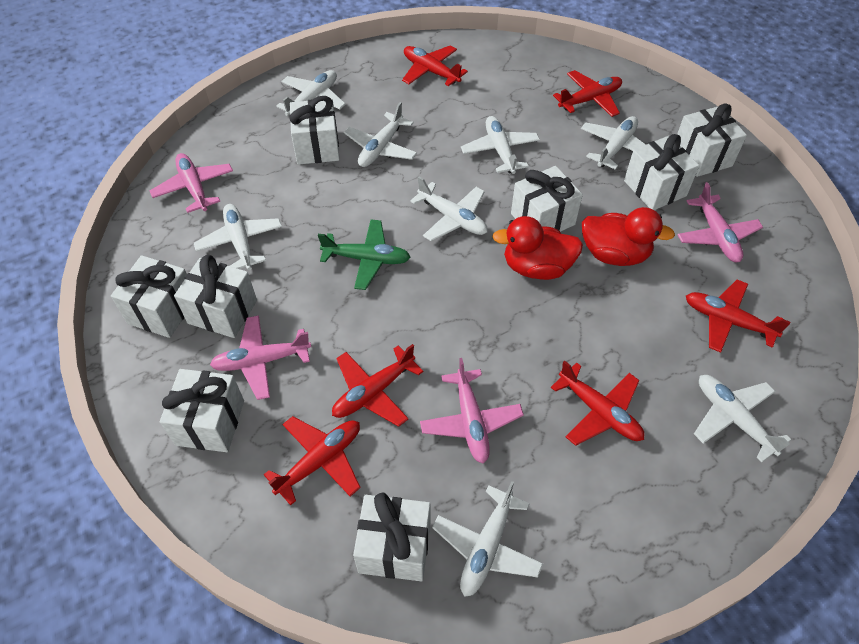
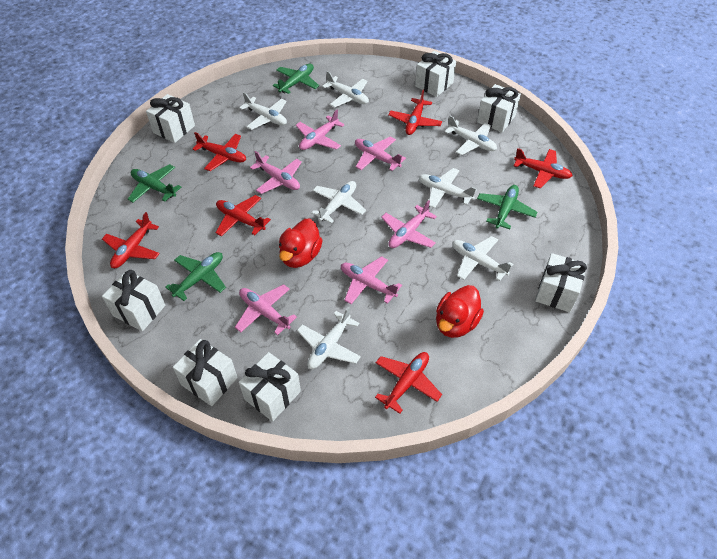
green plane: [318,220,410,290] = 1 -> [128,164,181,202] [165,252,226,301] [273,63,319,94] [477,185,538,229] = 4
pink plane: [150,153,233,213] [210,315,311,400] [420,358,524,464] [677,182,763,262] = 4 -> [235,284,297,335] [250,151,302,194] [296,110,345,150] [341,256,402,304] [355,136,406,171] [381,200,437,248] = 6
white gift: [111,255,187,338] [160,369,244,452] [174,255,257,338] [289,96,340,165] [353,493,430,581] [511,166,583,232] [624,134,699,210] [677,103,747,177] = 8 -> [102,270,166,331] [146,94,195,143] [173,339,238,406] [239,352,301,422] [415,51,456,97] [477,84,521,132] [535,253,587,312] = 7
white plane: [194,204,282,270] [276,70,346,116] [344,102,417,167] [410,177,488,241] [432,481,543,597] [461,116,540,174] [581,116,646,170] [694,375,791,462] = 8 -> [239,92,287,130] [297,306,361,369] [311,181,366,224] [322,71,369,107] [419,168,477,208] [444,115,497,155] [452,236,513,281] = 7

